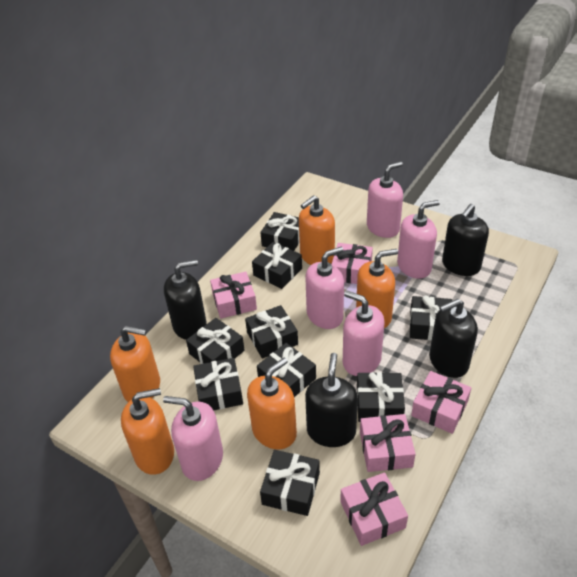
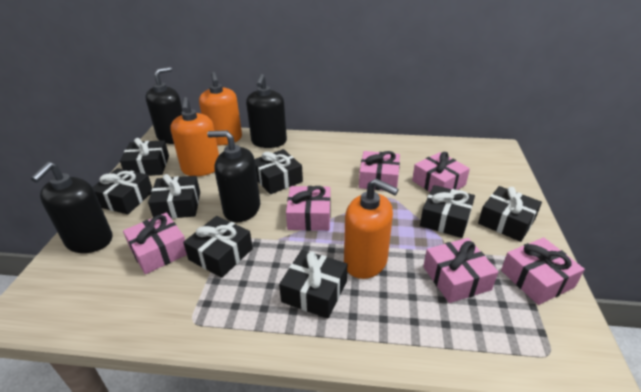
black gift: [186,318,245,364] [193,358,243,410] [245,305,298,359] [252,242,302,289] [257,343,316,397] [260,212,300,251] [260,450,320,516] [357,372,405,422] [410,295,452,341] = 9 -> [92,168,152,214] [120,138,169,176] [148,174,200,219] [183,216,253,278] [255,149,303,194] [279,250,347,319] [420,185,475,238] [478,186,542,242] = 8
orange soap dispenser: [110,326,160,402] [121,388,174,475] [247,358,297,449] [299,195,335,265] [356,249,398,328] = 5 -> [170,97,219,176] [199,72,242,145] [344,178,399,279] = 3
pink gift: [210,272,257,319] [332,243,373,284] [340,472,408,546] [360,414,416,472] [411,371,471,434] = 5 -> [123,213,187,274] [286,186,331,231] [359,151,400,191] [412,152,470,192] [423,238,498,303] [501,237,585,305] = 6
pink soap dispenser: [163,396,223,481] [305,247,344,329] [343,291,385,376] [367,161,403,238] [397,200,440,279] = 5 -> none = 0

